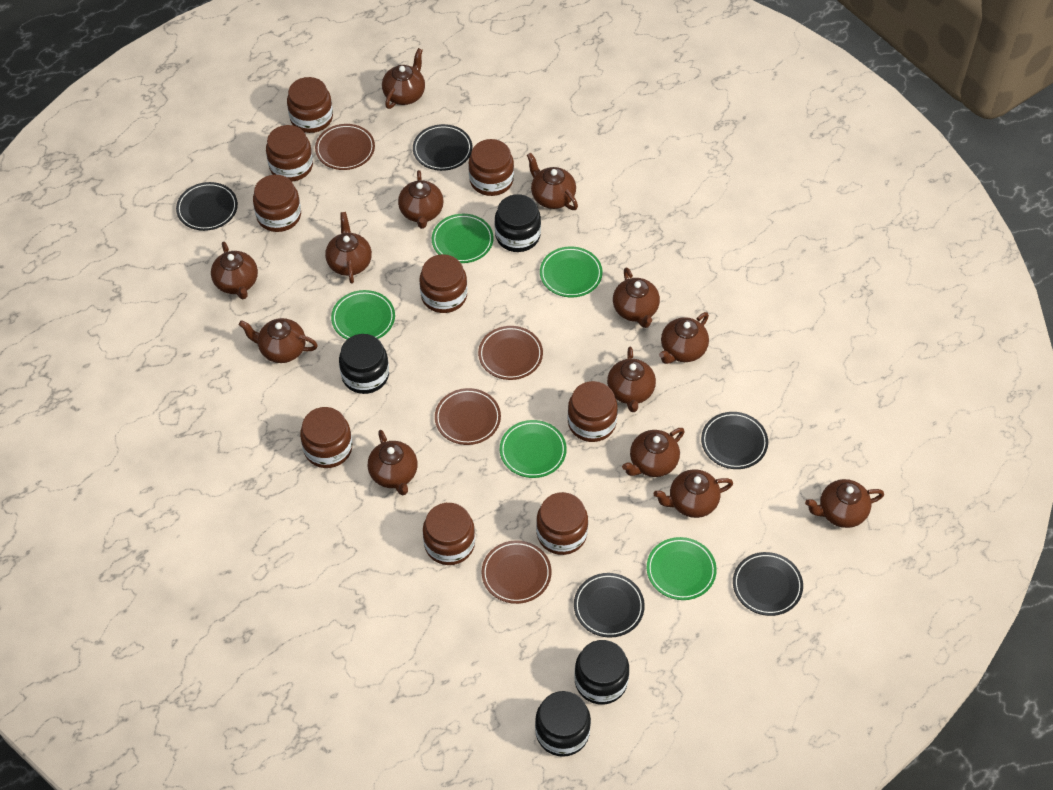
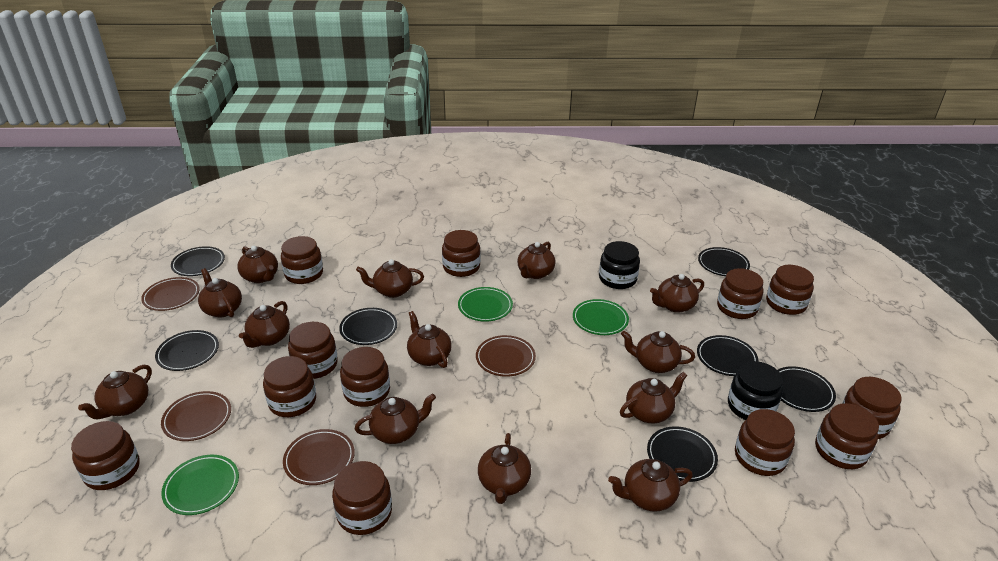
black jar: [339,334,389,394] [495,194,541,252] [535,691,591,757] [574,640,629,705] = 4 -> [599,241,640,289] [728,361,783,420] = 2
black plate: [176,182,238,231] [413,124,472,171] [574,573,645,638] [701,412,768,469] [733,552,803,616] = 5 -> [155,330,219,371] [171,246,225,276] [339,308,397,345] [647,426,718,482] [697,335,758,376] [698,247,750,276] [778,366,836,412] = 7
brown jar: [253,175,301,232] [266,125,313,182] [287,77,333,133] [300,407,352,468] [420,254,467,313] [423,503,475,565] [468,139,514,196] [536,492,588,555] [568,381,618,442] = 9 -> [71,421,140,490] [263,356,316,417] [281,236,323,284] [288,322,338,379] [332,461,392,535] [340,347,390,407] [442,230,481,277] [717,268,764,319] [735,409,795,476] [766,265,814,315] [815,403,879,469] [842,377,902,439] = 12
green plate: [331,290,395,340] [432,214,494,263] [500,420,567,478] [540,247,602,297] [647,537,717,600] = 5 -> [161,455,239,515] [458,287,513,322] [573,299,629,335] = 3

